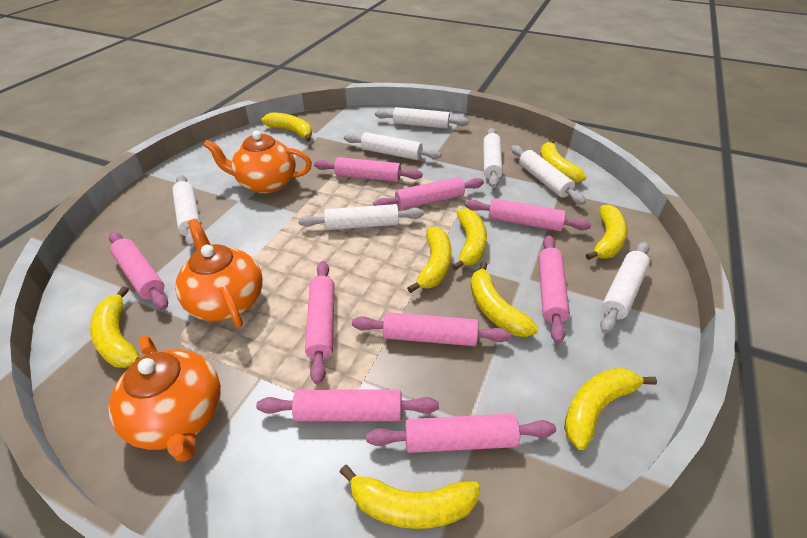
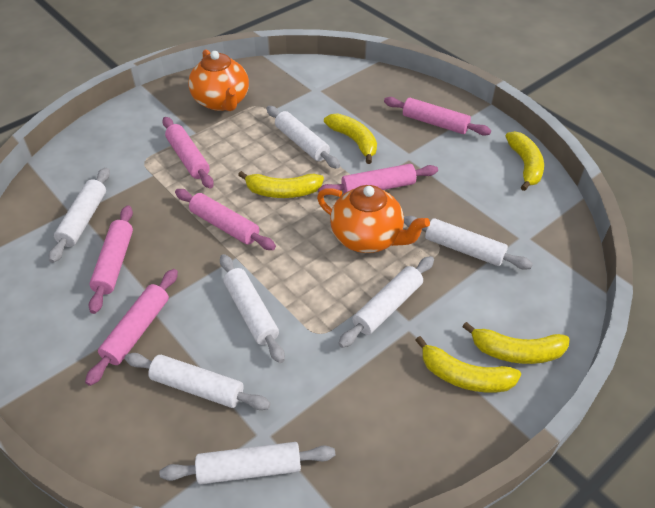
orange teapot: [108,335,221,462] [175,219,263,328] [203,131,312,194] = 3 -> [188,49,249,111] [317,185,430,253] = 2
pink rolling pin: [109,232,168,310] [256,389,439,421] [305,261,335,384] [314,157,423,182] [352,312,511,346] [366,414,556,453] [373,177,484,210] [465,198,591,231] [539,235,570,343] = 9 -> [85,269,178,386] [89,205,133,314] [162,117,214,188] [175,189,276,250] [318,164,438,193] [384,97,491,136] = 6
yellow banana: [90,286,140,368] [261,112,312,142] [340,465,480,529] [407,227,452,293] [452,208,487,271] [471,261,539,337] [540,139,587,183] [564,368,657,450] [586,205,628,260] = 9 -> [238,171,324,198] [324,113,377,164] [415,336,521,393] [462,322,570,364] [506,131,544,191] = 5

